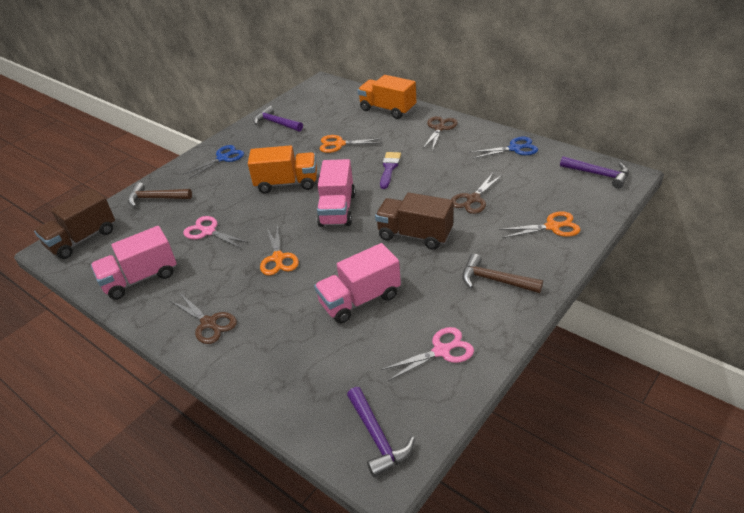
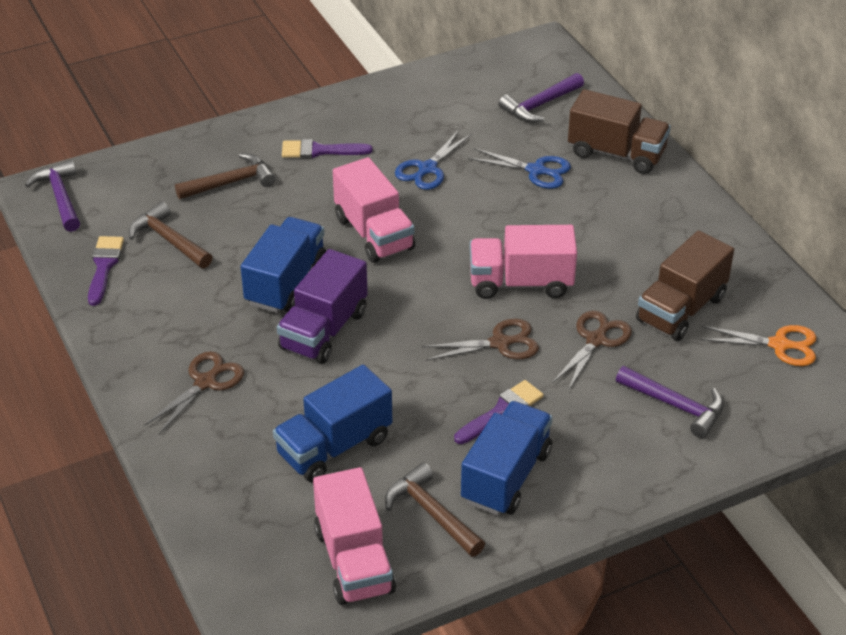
blue truck: none = 0 -> [241,217,326,313] [273,365,392,482] [461,401,553,515] = 3
brown hammer: [128,182,192,207] [462,254,543,293] = 2 -> [129,202,213,268] [175,153,276,199] [385,462,485,557] = 3
orange scissors: [260,225,299,275] [320,135,383,153] [499,211,580,238] = 3 -> [700,325,816,366] = 1
orange truck: [248,145,317,193] [358,75,416,119] = 2 -> none = 0
pink scissors: [183,216,250,249] [381,327,474,381] = 2 -> none = 0
purple brush: [380,152,401,189] = 1 -> [88,236,124,306] [282,139,373,158] [454,380,544,444] = 3
purple truck: none = 0 -> [277,249,368,364] = 1

